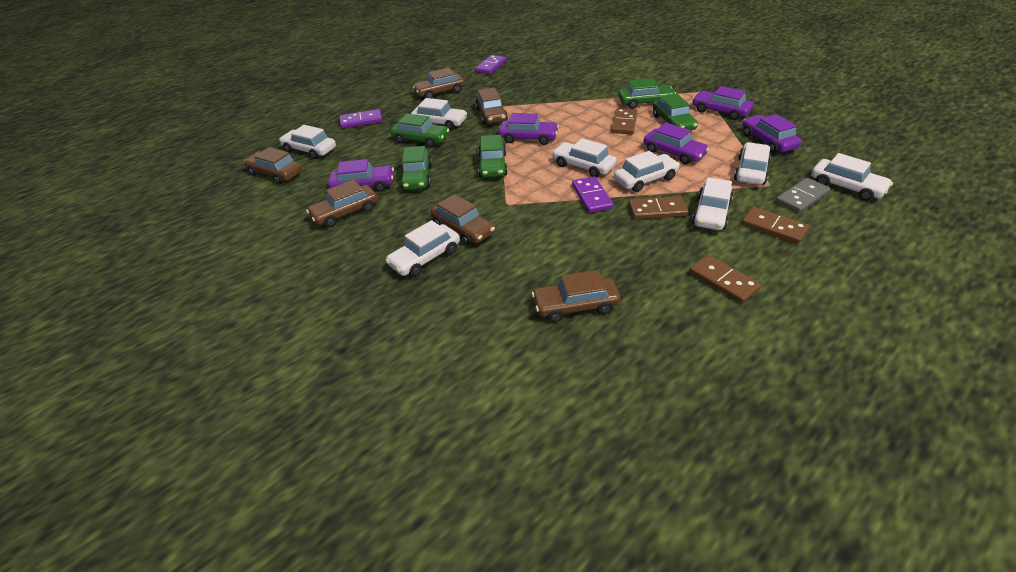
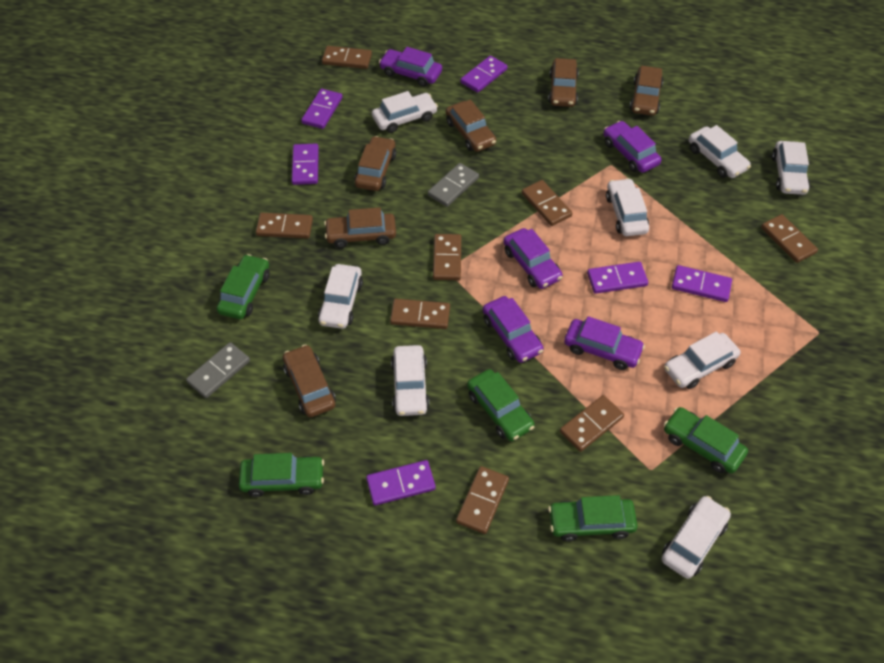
brown domino: [611,108,637,135] [629,196,689,219] [689,255,761,304] [742,207,809,244] = 4 -> [256,213,313,239] [322,46,372,69] [390,299,450,329] [433,234,461,280] [456,466,509,534] [522,180,572,226] [560,395,624,452] [761,214,818,263] = 8
grey domino: [776,178,830,213] = 1 -> [186,342,250,398] [428,163,479,207] = 2
purple domino: [339,109,383,129] [475,55,507,75] [572,176,613,213] = 3 -> [292,144,319,185] [301,89,342,129] [366,460,436,506] [460,56,508,93] [587,262,648,294] [672,265,732,302] = 6

